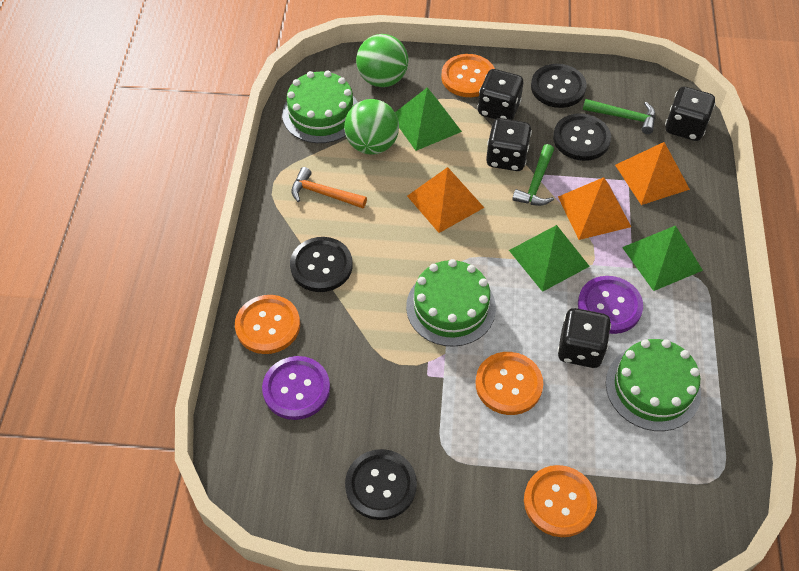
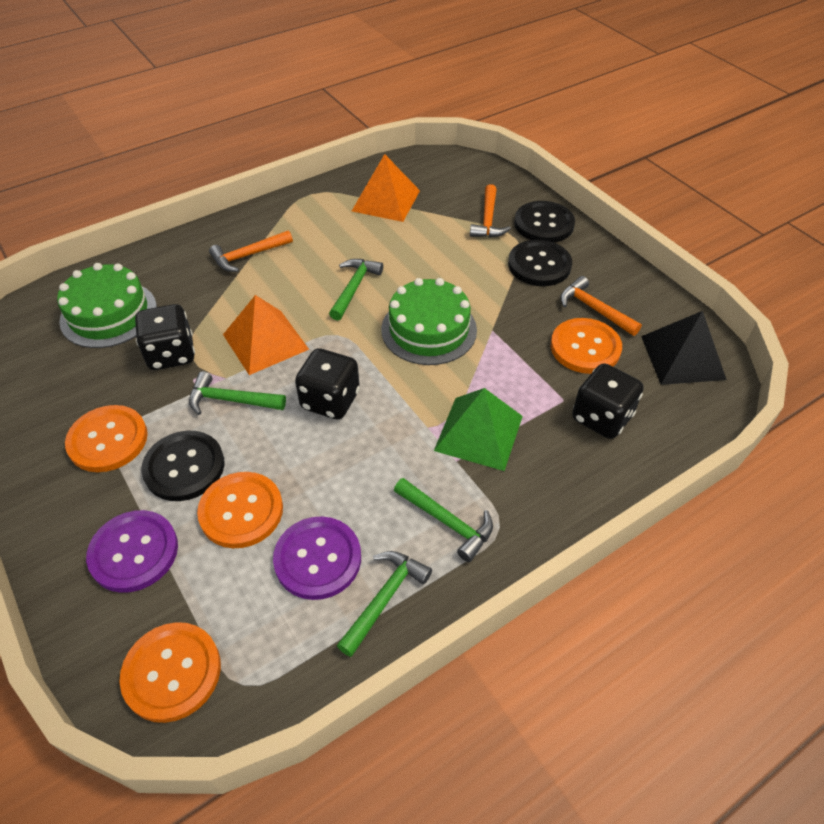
black button: [290,237,353,292] [345,449,417,520] [531,64,586,108] [553,113,611,161] = 4 -> [141,431,224,501] [508,240,572,286] [514,201,575,243] = 3
black dice: [478,69,523,120] [486,118,532,171] [557,308,611,368] [665,86,715,141] = 4 -> [135,304,195,370] [295,348,360,420] [572,363,643,439] = 3
black pyramid: none = 0 -> [641,311,727,385] = 1
green ball: [344,99,399,154] [356,34,408,87] = 2 -> none = 0
green cake: [282,71,358,143] [406,259,496,347] [606,339,701,431] = 3 -> [57,263,157,348] [381,278,477,365] = 2
green hammer: [512,144,554,206] [583,99,656,134] = 2 -> [189,371,286,415] [329,259,383,320] [337,551,432,657] [394,478,493,562] = 4
green pyramid: [395,88,462,151] [509,225,590,292] [622,225,703,291] = 3 -> [434,388,523,471] = 1
orange hammer: [291,167,367,208] = 1 -> [209,230,293,272] [470,184,511,238] [560,276,642,336] = 3
orange pyramid: [407,167,484,233] [558,177,631,240] [615,142,690,205] = 3 -> [223,295,309,375] [352,154,420,222] = 2

